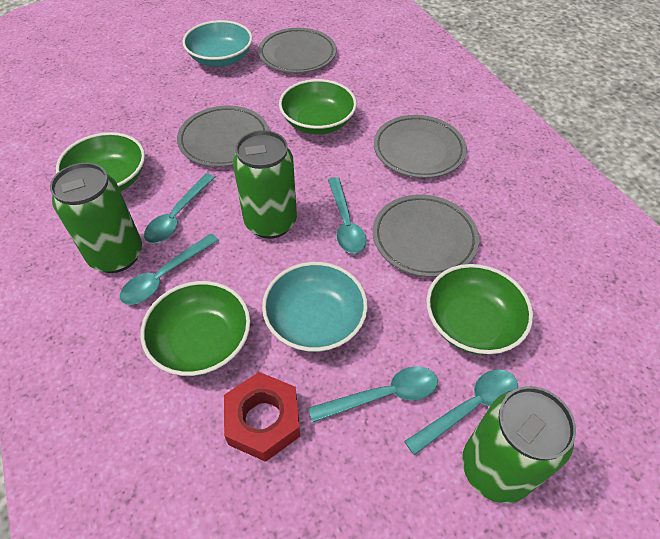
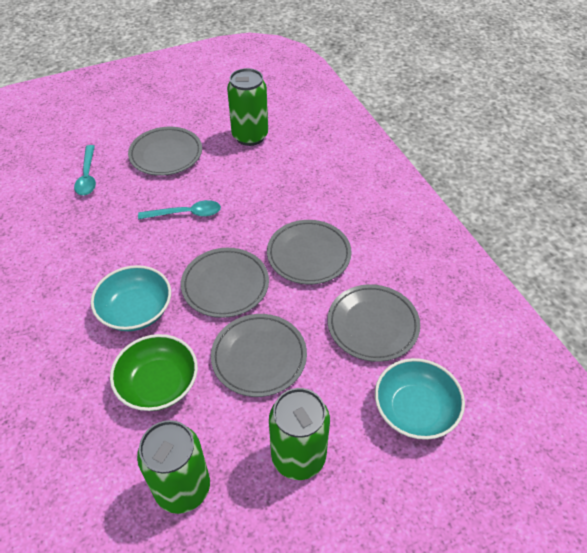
green bowl: [56,132,145,192] [141,281,250,376] [279,79,357,134] [426,264,533,355] = 4 -> [110,334,198,411] = 1
grey plate: [177,106,269,167] [258,28,337,73] [373,195,479,277] [374,115,467,178] = 4 -> [128,127,202,176] [181,248,269,318] [211,314,307,397] [267,220,352,285] [328,284,420,362] = 5
red nut: [224,372,300,462] = 1 -> none = 0
turquoise spoon: [120,234,219,305] [144,173,215,243] [308,366,438,423] [328,177,366,253] [404,369,518,456] = 5 -> [74,145,96,195] [138,200,221,219] = 2

